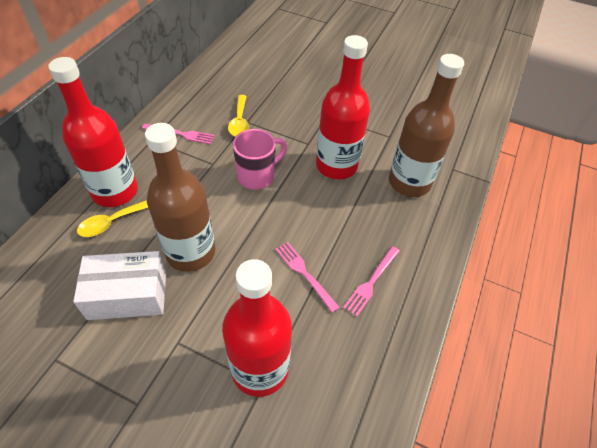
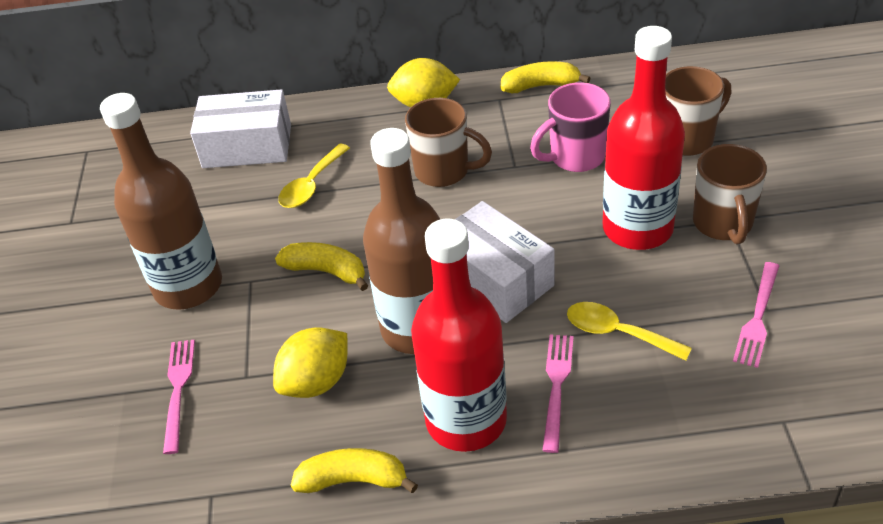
brown mug: none = 0 -> [405,98,492,187] [665,66,732,156] [693,144,767,244] = 3
red bottle: [48,57,138,207] [222,259,292,397] [316,35,370,179] = 3 -> [411,219,507,452] [603,26,685,250] = 2
white box: [73,251,166,320] = 1 -> [190,89,291,168] [455,201,554,323] = 2
yellow banana: none = 0 -> [275,242,368,291] [291,448,418,493] [501,61,590,93] = 3
yellow lemon: none = 0 -> [273,327,347,398] [387,58,460,107] = 2

